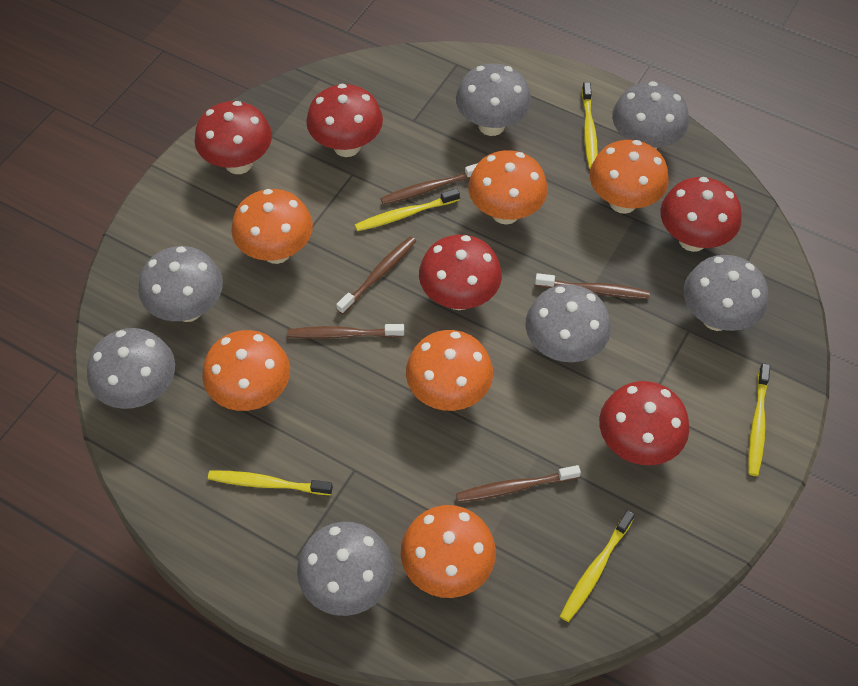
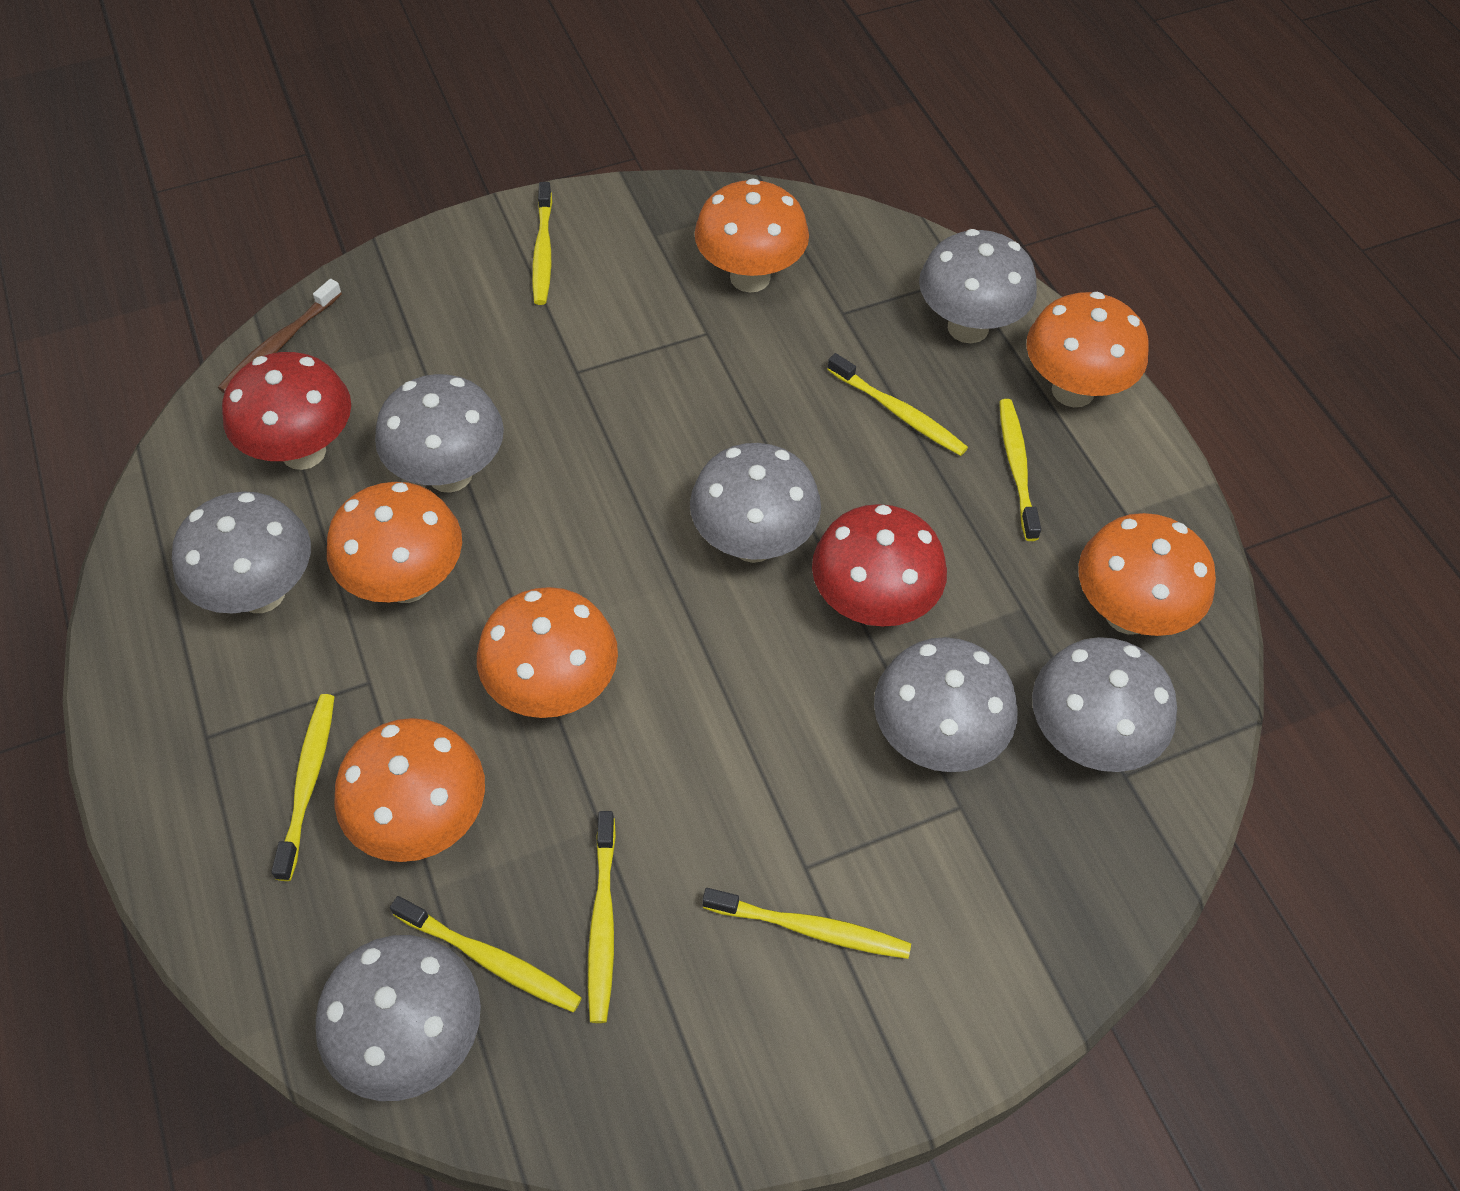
brown toothbrush: [287,324,404,339] [336,236,416,314] [381,163,478,205] [456,465,581,502] [535,273,650,299] = 5 -> [218,279,342,393] = 1
red mushroom: [194,101,272,174] [306,84,383,157] [419,235,502,310] [599,381,689,465] [660,177,742,252] = 5 -> [222,352,351,470] [812,504,947,627] = 2
yellow toothbrush: [208,470,333,495] [355,188,460,231] [560,510,635,622] [582,82,598,169] [748,363,770,476] = 5 -> [271,694,334,881] [390,896,582,1012] [532,182,552,305] [588,811,616,1023] [702,888,911,959] [827,353,968,456] [999,399,1041,541] = 7

